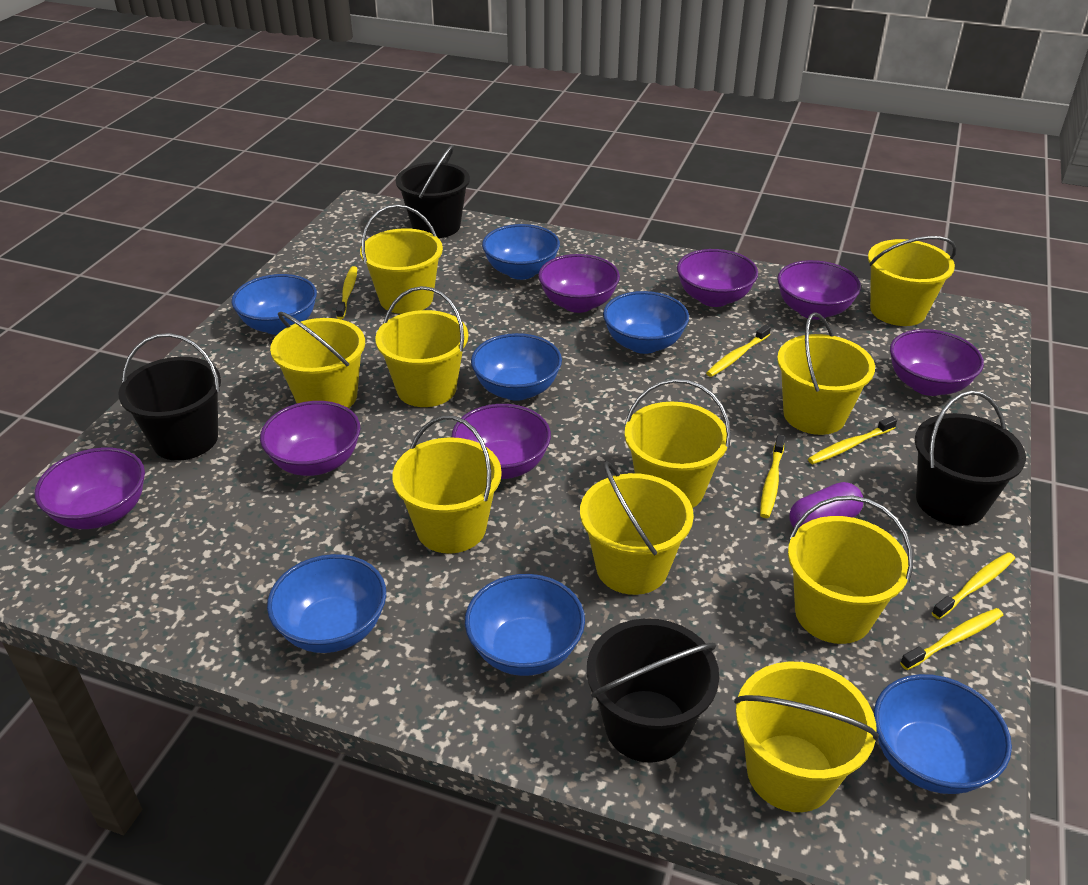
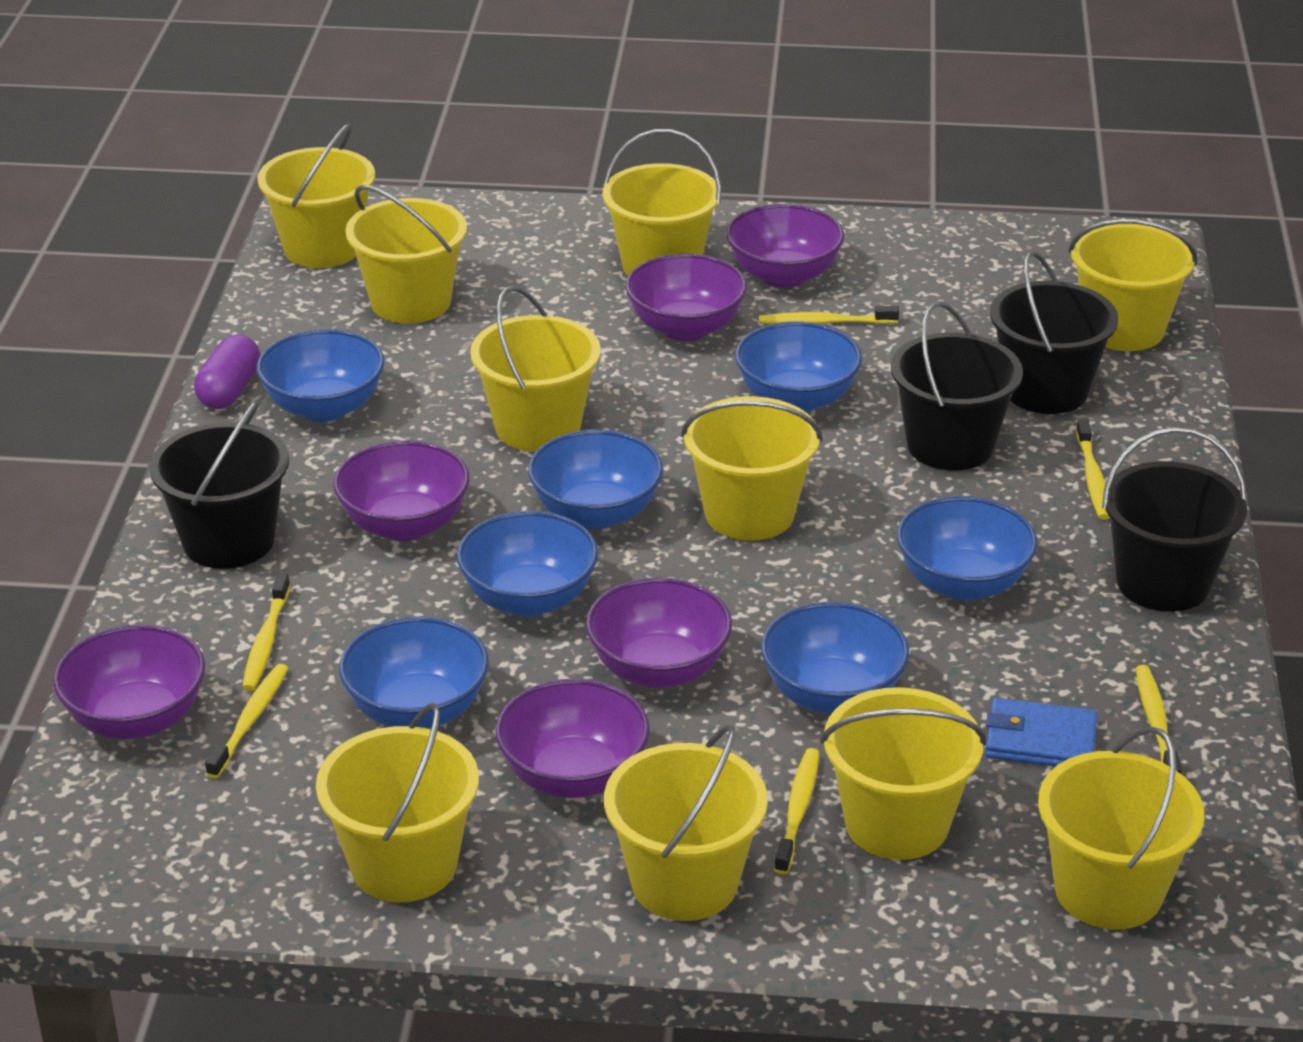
blue wallet: none = 0 -> [985,698,1097,767] = 1
purple bowl: [34,447,145,529] [260,401,360,476] [451,404,551,479] [538,254,620,313] [677,249,758,307] [777,260,861,320] [890,329,984,396] = 7 -> [53,625,205,739] [333,440,470,541] [496,679,650,798] [586,577,732,688] [625,253,747,341] [727,204,844,288] = 6

